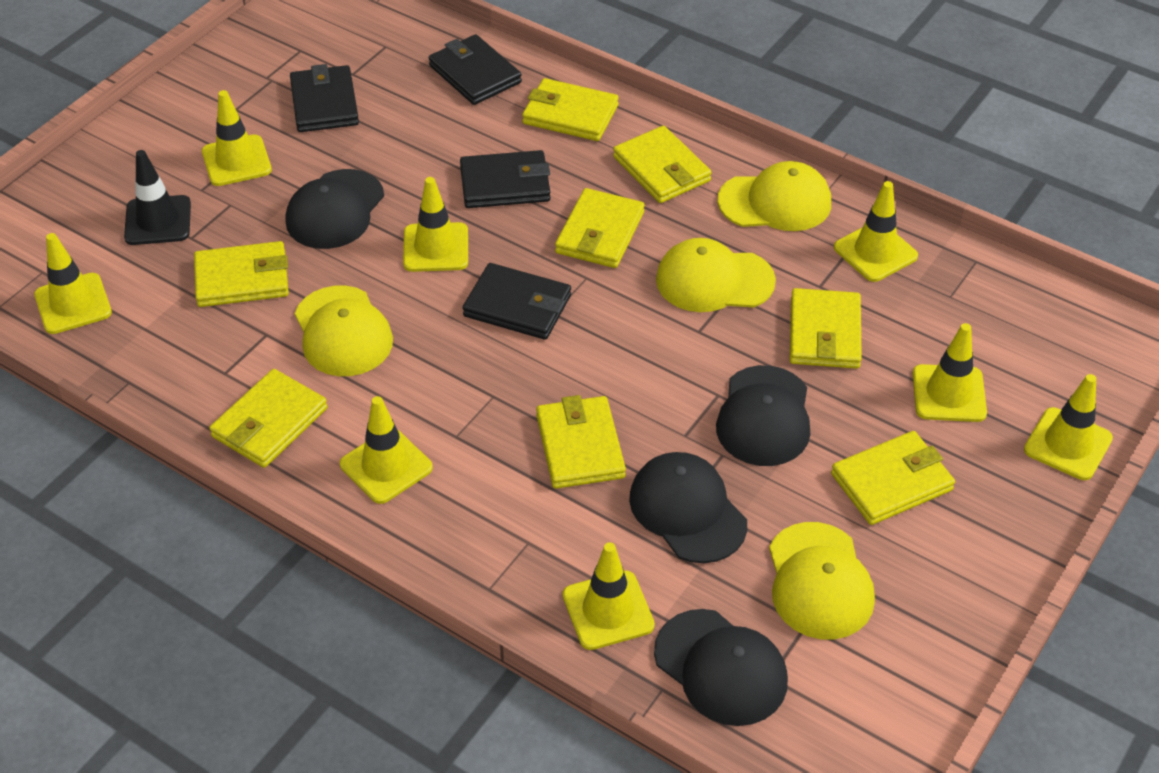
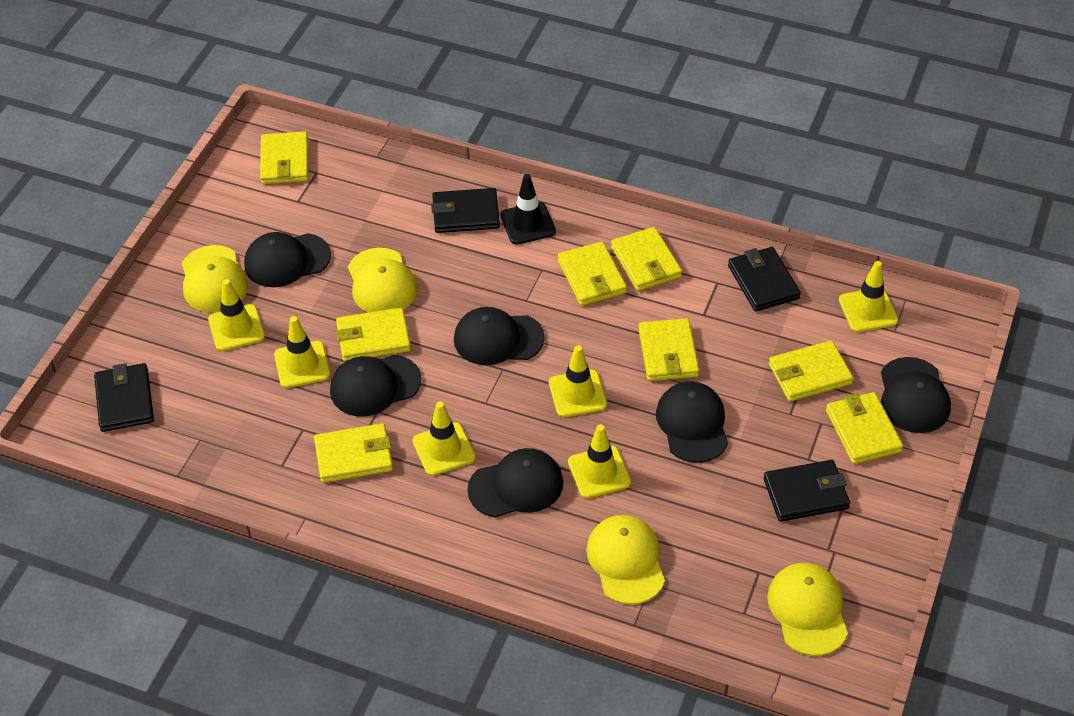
black cap: [286,169,384,249] [629,452,747,563] [654,609,788,726] [716,365,810,466] = 4 -> [244,232,331,287] [330,355,422,416] [454,307,545,365] [467,448,564,518] [656,382,728,463] [881,357,951,433] = 6
yellow traffic cone: [34,233,112,334] [202,90,272,186] [340,396,433,504] [403,177,468,272] [563,542,655,650] [834,181,918,282] [913,323,987,422] [1024,374,1113,480] = 8 -> [208,279,265,351] [274,316,330,388] [412,401,476,476] [549,345,607,417] [568,424,631,499] [839,261,898,332] = 6

